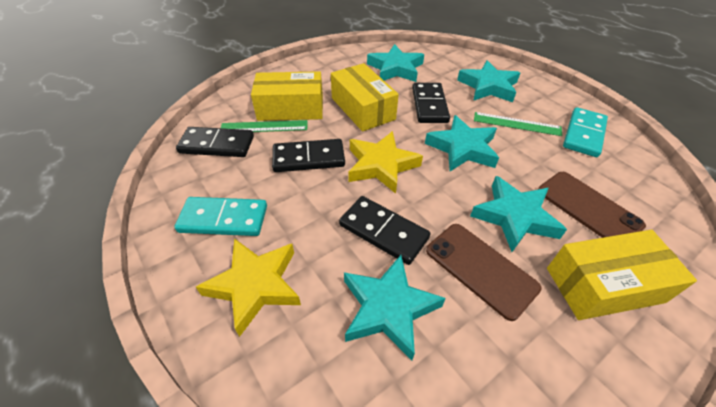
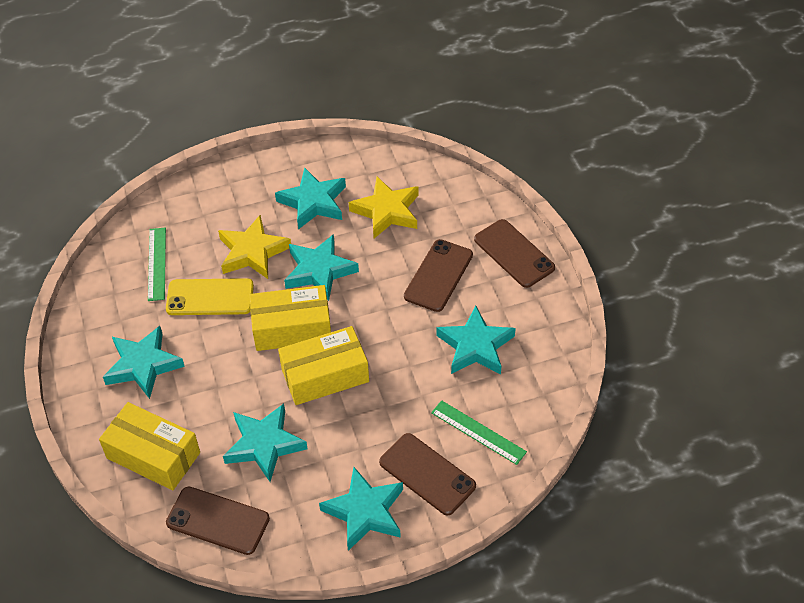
black domino: [176,127,254,157] [272,139,345,172] [339,196,430,265] [412,83,450,123] = 4 -> none = 0
brown phone: [426,224,542,321] [538,172,646,238] = 2 -> [166,487,270,555] [379,433,476,515] [404,239,473,312] [474,219,555,288] = 4
turquoise domino: [175,197,267,236] [563,107,608,157] = 2 -> none = 0
turquoise star: [344,255,446,360] [367,44,424,82] [425,115,499,171] [457,60,520,102] [470,176,567,252] = 5 -> [103,326,185,399] [223,404,308,482] [275,167,346,229] [284,234,359,301] [319,467,403,551] [436,305,516,374] = 6
yellow phone: none = 0 -> [166,278,254,315] = 1

